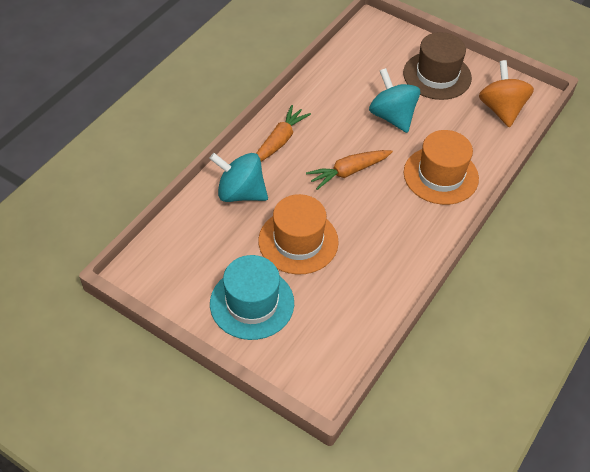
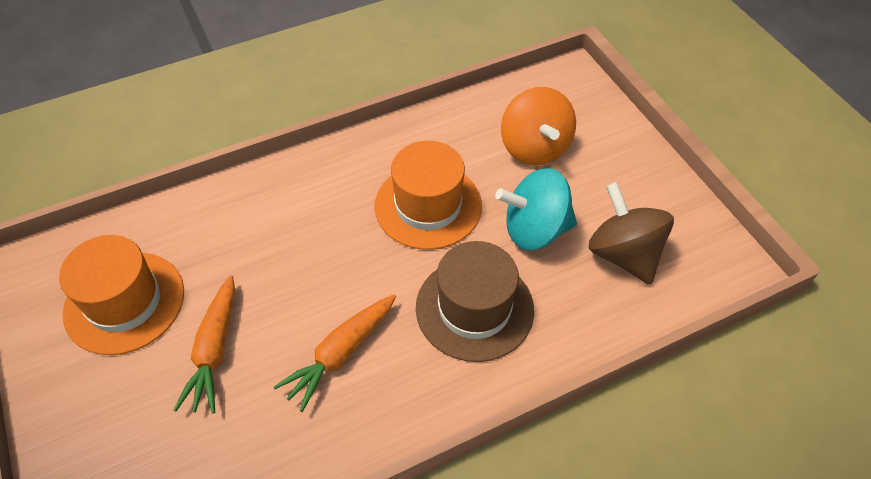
brown spinning top: none = 0 -> [589,182,674,285] = 1
turquoise hat: [210,255,294,340] = 1 -> none = 0
turquoise spinning top: [209,153,268,202] [369,68,420,133] = 2 -> [495,168,577,250] = 1

